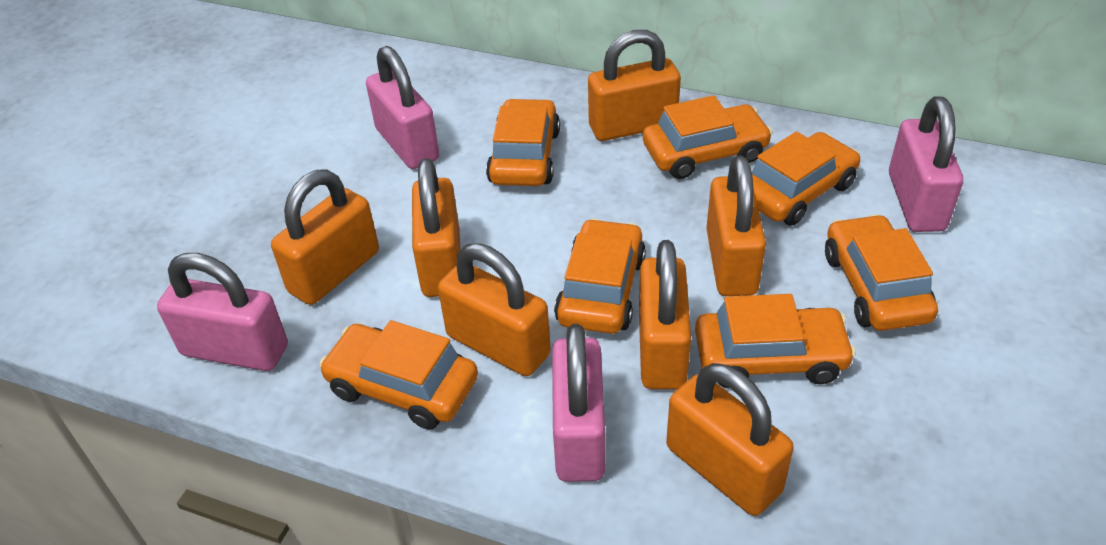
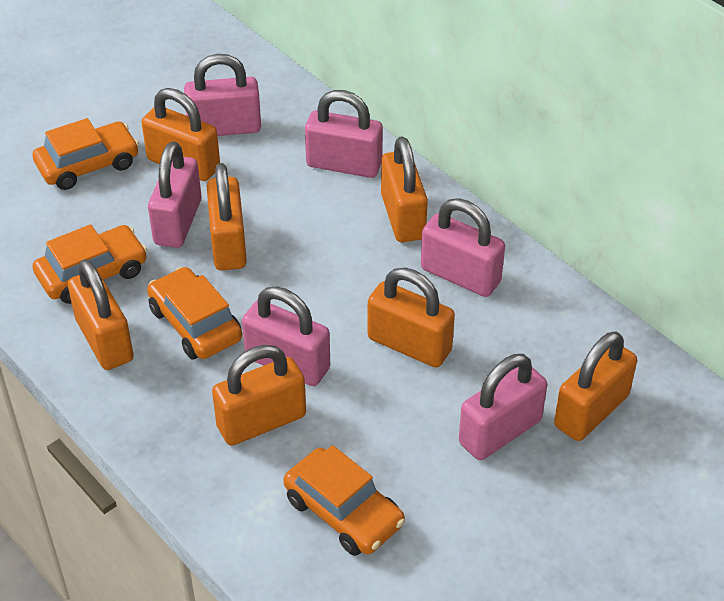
orange car: [319,320,478,429] [486,98,560,186] [554,219,646,334] [643,95,773,179] [695,294,856,389] [752,131,860,226] [825,214,938,331] = 7 -> [33,118,139,190] [33,224,147,304] [147,267,242,360] [283,445,405,556] = 4
pink padlock: [157,253,288,371] [366,46,439,169] [552,324,605,482] [889,96,963,232] = 4 -> [148,142,202,248] [184,54,261,136] [242,286,330,386] [305,90,383,178] [421,198,505,297] [459,354,547,460] = 6

